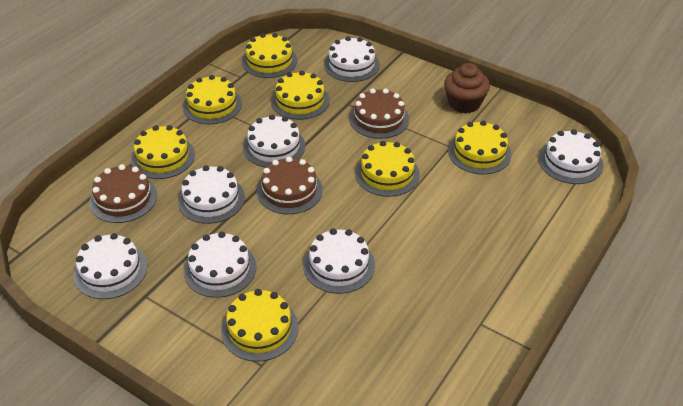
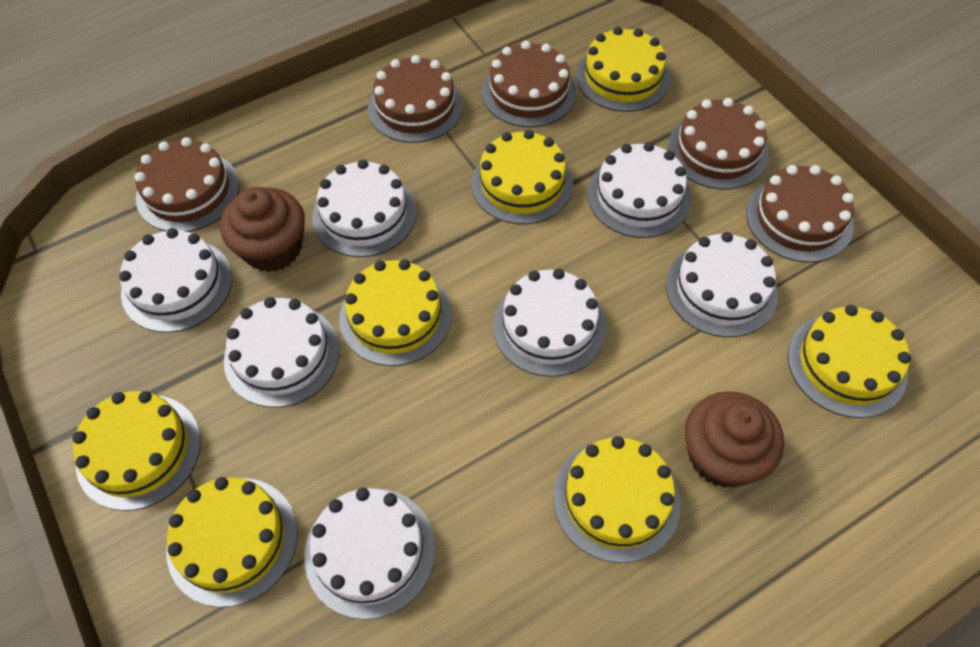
brown cake: [90,164,157,223] [257,157,323,214] [349,88,409,139] = 3 -> [134,137,240,232] [368,55,463,143] [482,41,577,127] [668,98,769,189] [746,165,854,263] = 5
brown cupcake: [444,63,490,113] = 1 -> [220,187,305,272] [685,391,784,488] = 2

